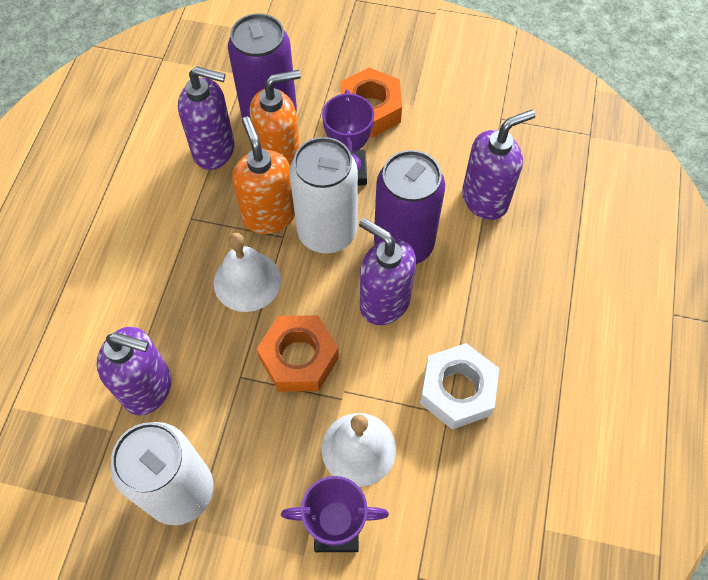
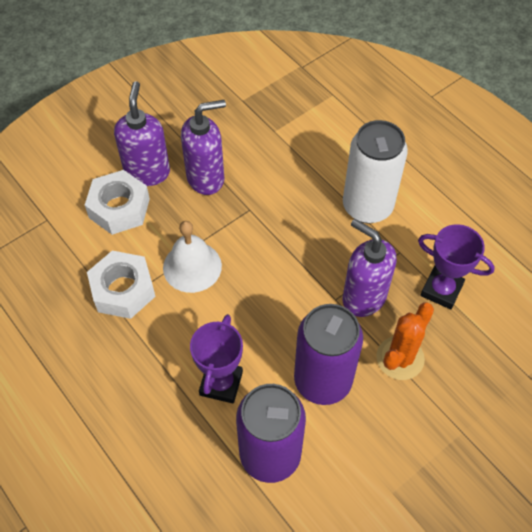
orange cactus: none = 0 -> [376,302,434,380] = 1
orange nut: [257,315,339,392] [340,67,402,138] = 2 -> none = 0
orange soap dispenser: [232,117,295,234] [250,70,301,165] = 2 -> none = 0
purple soap dispenser: [97,327,171,416] [178,66,234,170] [359,218,416,325] [462,110,536,220] = 4 -> [114,81,170,186] [181,100,226,195] [343,219,397,317] = 3
white bell: [214,233,281,312] [322,413,396,487] = 2 -> [163,221,222,293] = 1
white can: [110,422,214,525] [289,137,358,253] = 2 -> [343,120,408,223] = 1
white nut: [420,343,499,429] = 1 -> [85,170,150,235] [87,251,156,319] = 2

